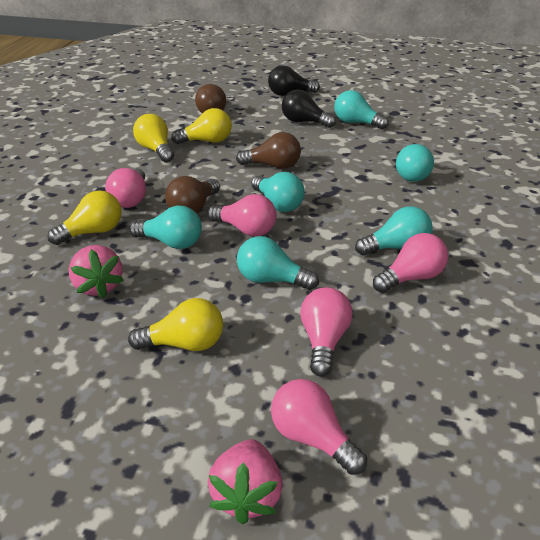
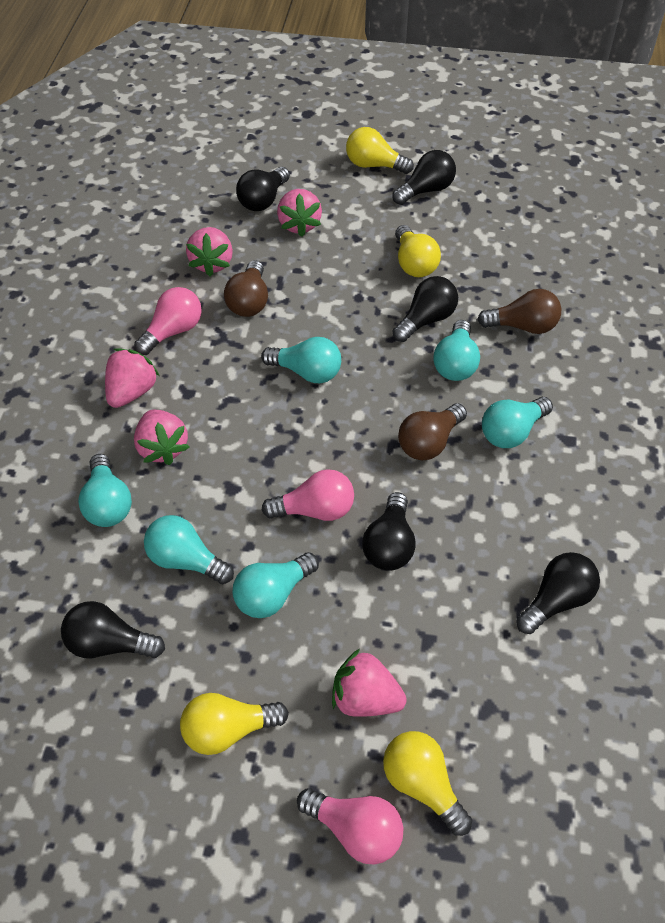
black light bulb: [268,65,320,96] [282,90,336,128] = 2 -> [61,601,165,658] [236,167,290,211] [362,492,416,571] [392,150,456,205] [393,276,458,342] [516,552,600,634] = 6
pink light bulb: [105,168,146,208] [208,194,276,236] [271,379,367,475] [300,287,352,377] [373,233,448,293] = 5 -> [134,287,202,355] [261,469,354,521] [297,788,403,864] = 3
pink strawberry: [69,245,124,299] [208,439,283,524] = 2 -> [105,348,160,408] [134,409,189,465] [186,227,233,277] [277,189,322,237] [332,649,407,717] = 5

